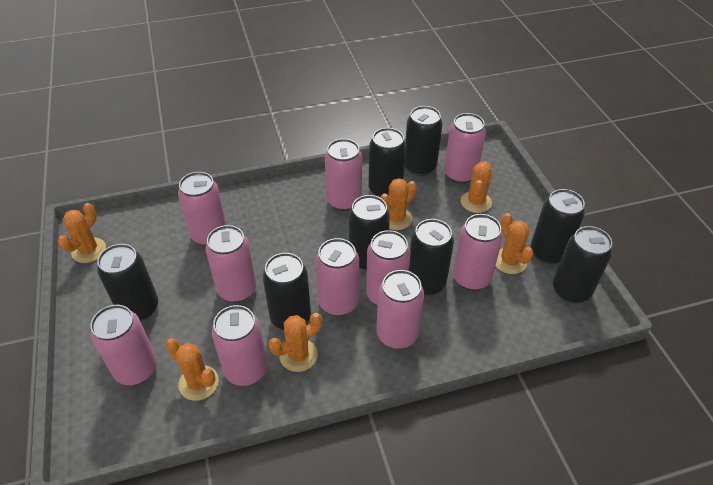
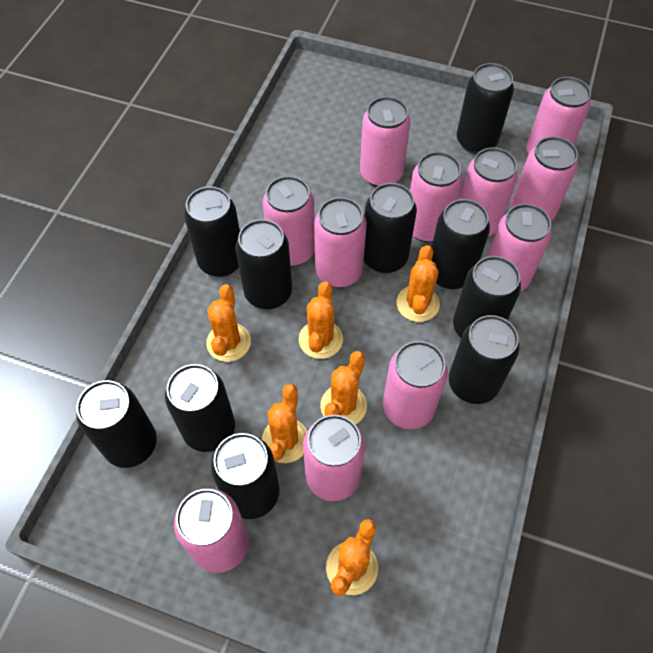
black can: [97,244,158,321] [263,253,311,330] [349,195,390,271] [368,128,406,197] [405,106,443,176] [409,219,454,296] [531,189,585,264] [553,226,612,303] = 8 -> [76,380,157,468] [165,364,235,452] [184,186,240,277] [211,433,280,519] [236,219,292,309] [364,183,417,273] [432,199,490,289] [449,315,519,404] [453,256,521,338] [457,63,514,154] = 10
pink can: [90,305,157,385] [178,172,227,246] [205,225,256,302] [212,305,268,386] [316,238,359,316] [325,139,362,211] [366,230,411,305] [376,270,424,349] [444,113,486,184] [453,214,503,291] = 10 -> [174,489,249,573] [263,176,315,267] [303,415,365,501] [314,197,367,288] [360,97,411,187] [383,341,448,429] [410,152,463,243] [460,147,518,236] [488,204,552,292] [511,136,578,222] [526,77,591,154] = 11

